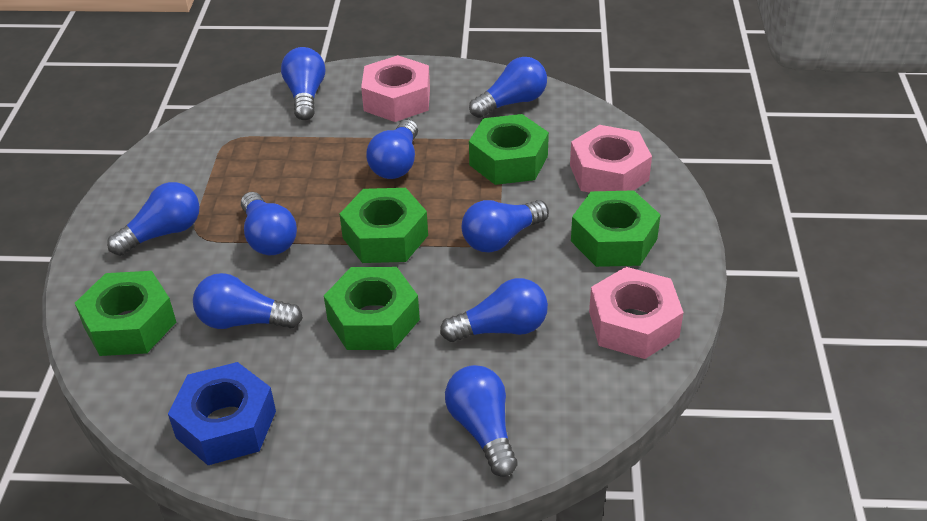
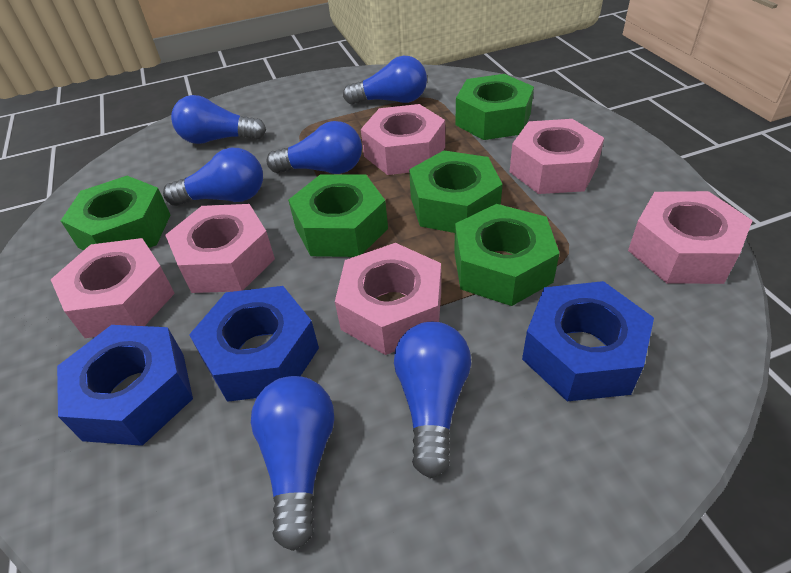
blue light bulb: [107,182,200,256] [193,273,303,329] [241,192,297,255] [281,47,325,120] [366,119,418,179] [440,278,548,342] [445,365,518,477] [462,200,549,253] [469,57,547,118] = 9 -> [163,148,263,206] [171,95,266,144] [251,376,334,551] [266,121,362,174] [343,56,427,104] [394,322,471,478] = 6
blue nut: [168,362,276,465] = 1 -> [57,325,193,446] [189,286,319,402] [522,281,654,401] = 3
pink nut: [361,55,430,122] [570,125,652,193] [589,267,684,359] = 3 -> [50,238,175,338] [165,204,275,293] [335,243,441,355] [361,104,445,175] [510,119,604,194] [628,191,753,284] = 6

